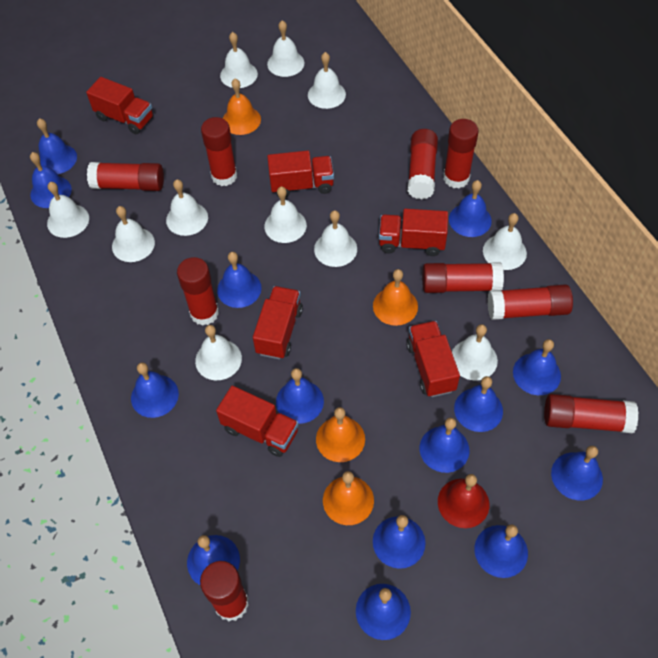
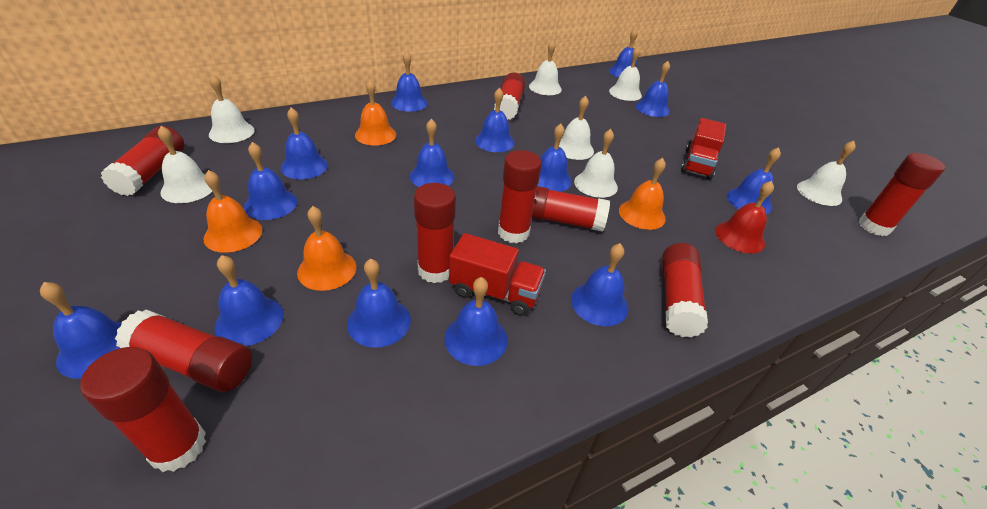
red truck: [86,77,153,134] [216,386,299,457] [253,286,303,359] [267,151,334,198] [379,209,448,256] [406,321,460,397] = 6 -> [449,233,546,316] [681,118,726,180] = 2
white bell: [47,182,89,238] [112,206,155,262] [166,179,208,236] [195,325,242,380] [220,32,258,88] [264,187,307,243] [267,20,305,77] [308,52,346,109] [314,210,357,267] [452,324,498,381] [483,213,527,270] = 11 -> [158,126,212,203] [209,75,255,143] [529,40,562,95] [559,96,594,160] [574,129,618,198] [609,47,642,101] [797,141,856,206] = 7

